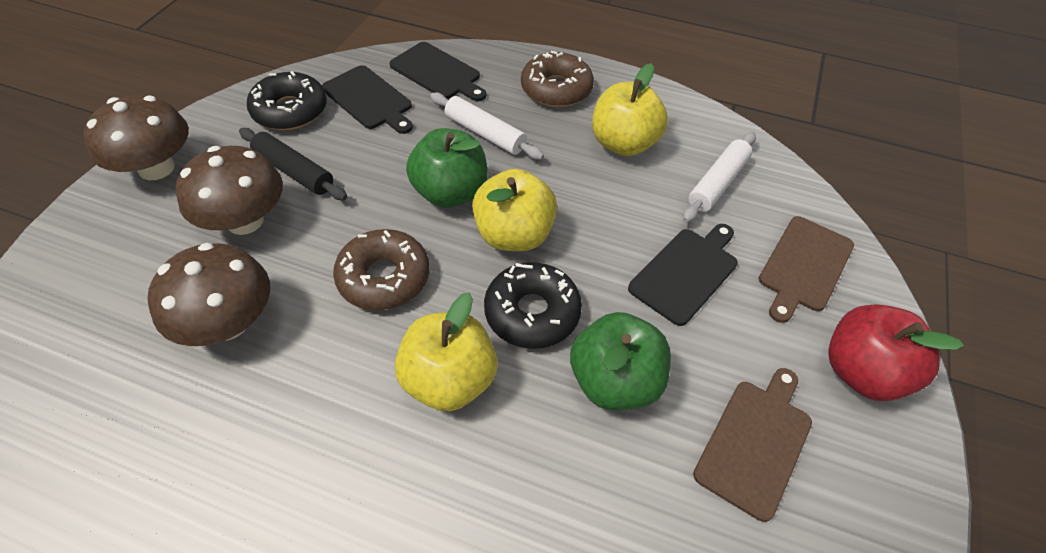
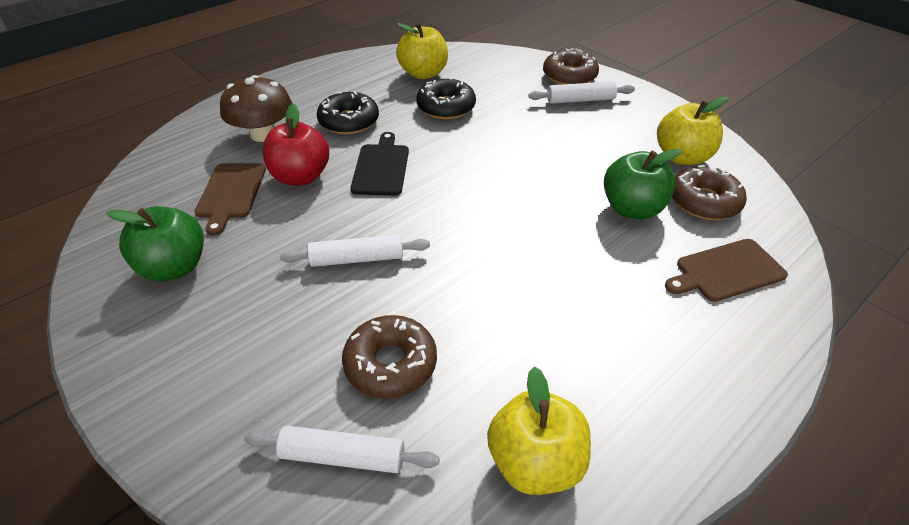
black cutting board: [322,65,413,134] [389,42,486,101] [628,224,738,326] = 3 -> [350,132,409,196] = 1
black rolling pin: [239,128,347,200] = 1 -> none = 0
brown donut: [333,229,430,310] [521,51,594,107] = 2 -> [342,315,437,399] [543,48,599,85] [672,165,747,220] = 3
brown mushroom: [84,95,189,180] [147,243,270,346] [176,146,283,235] = 3 -> [220,75,292,142] = 1
white rolling pin: [430,92,544,160] [683,132,756,223] = 2 -> [244,426,440,473] [280,235,430,267] [529,81,635,104] = 3

